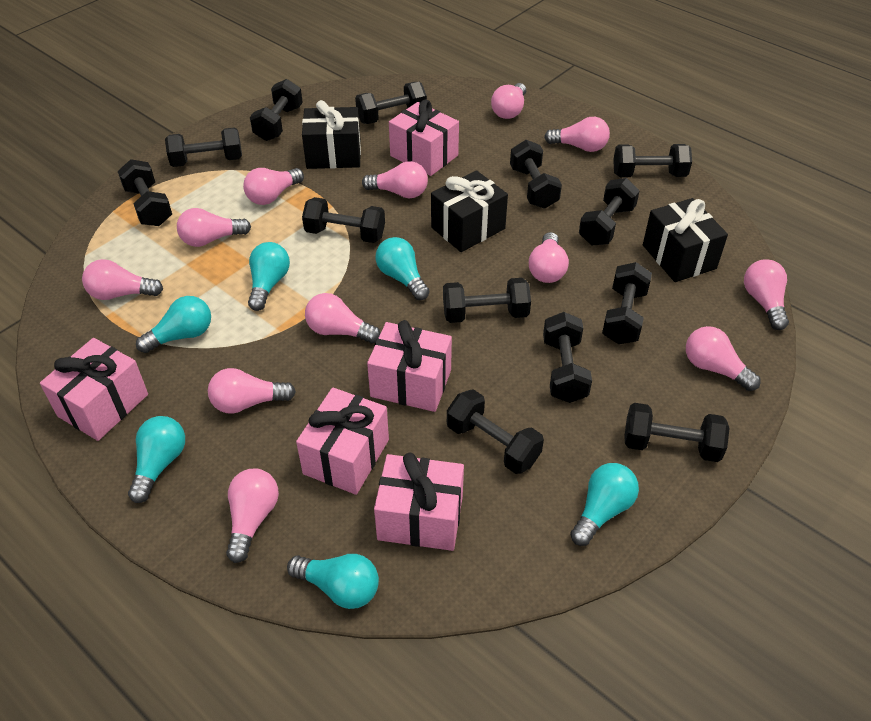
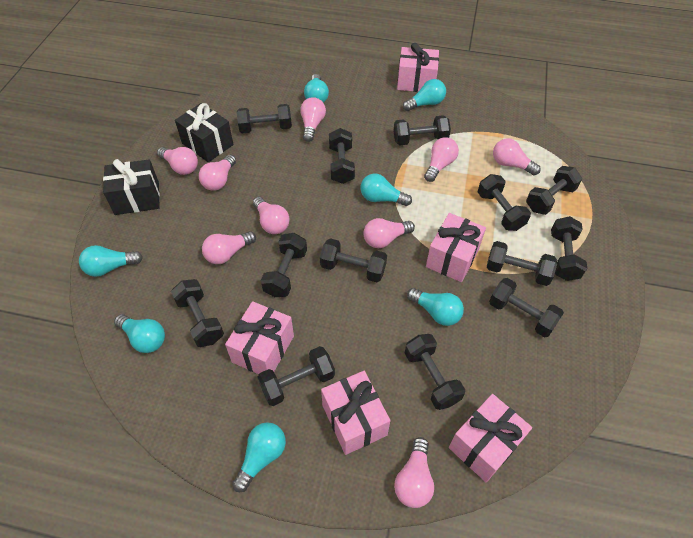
black gift: [302,100,361,169] [431,170,508,252] [643,198,728,282] = 3 -> [103,159,160,215] [175,103,234,162] = 2
pink light bulb: [82,259,163,300] [177,208,251,247] [208,368,296,414] [226,469,279,563] [243,168,304,205] [305,293,381,344] [362,161,428,198] [491,83,526,119] [529,232,569,283] [544,117,610,152] [686,326,761,391] [744,259,789,330] = 12 -> [157,147,198,175] [199,155,236,191] [202,231,256,264] [253,197,290,234] [300,97,326,142] [364,218,415,248] [394,437,434,508] [424,137,459,182] [493,138,541,175] = 9
turquoise light bulb: [128,416,185,503] [136,296,211,353] [248,242,290,311] [287,554,379,609] [375,237,430,300] [570,463,639,546] = 6 -> [79,245,143,277] [114,314,165,353] [232,422,286,492] [304,74,329,103] [360,173,412,206] [403,79,446,111] [407,288,464,326] = 7

